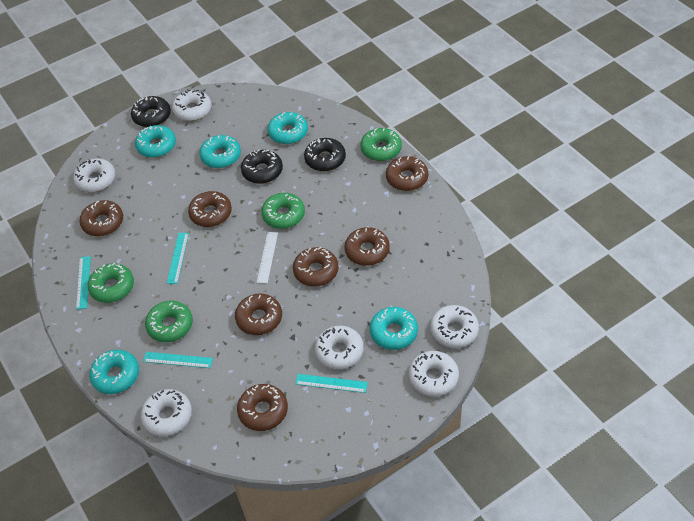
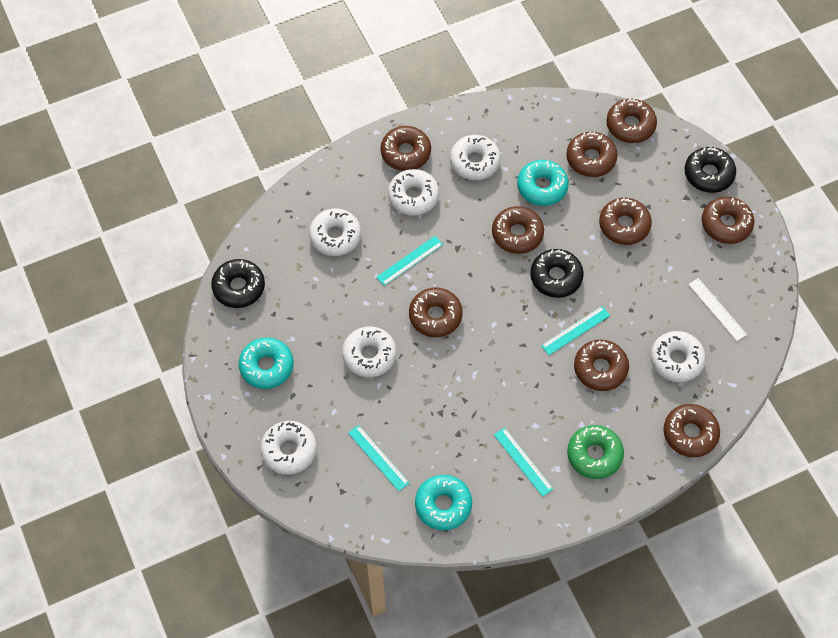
brown donut: [80,200,123,236] [188,191,232,227] [235,293,282,335] [237,384,288,431] [293,247,339,287] [344,227,390,266] [386,156,428,191] = 7 -> [381,126,431,171] [409,288,463,337] [492,206,544,254] [566,132,618,177] [574,340,629,391] [599,198,652,245] [606,99,657,143] [664,404,720,457] [702,197,754,244] = 9
green donut: [88,263,134,303] [145,301,193,342] [261,193,305,229] [360,128,402,161] = 4 -> [567,425,624,479] = 1
turquoise donut: [89,350,139,394] [135,125,176,158] [199,135,241,168] [268,112,308,144] [370,307,418,350] = 5 -> [239,338,293,389] [415,475,472,531] [517,160,569,206] = 3

